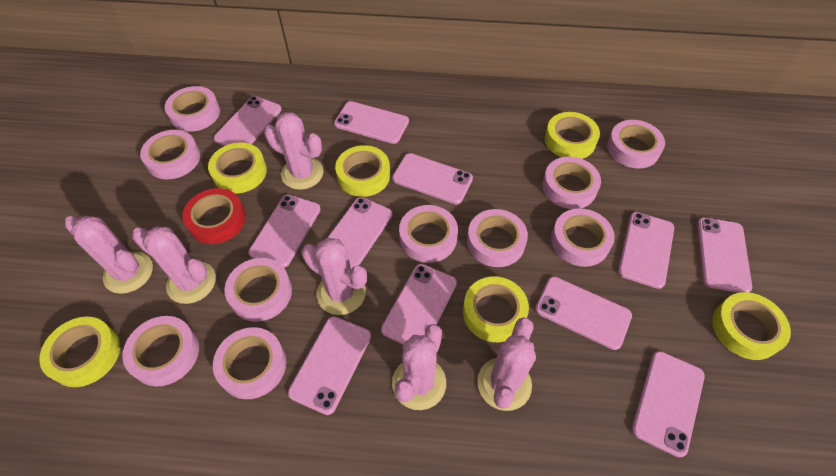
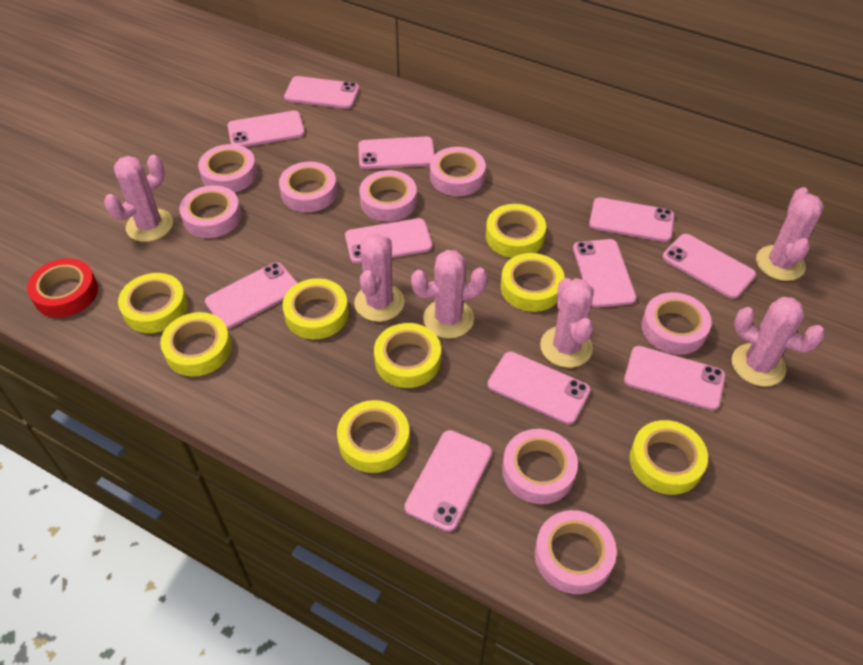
pink tape: [122,316,199,387] [140,130,200,179] [165,86,220,132] [213,327,286,399] [224,258,292,322] [399,205,458,263] [467,209,528,267] [542,157,601,209] [551,208,615,267] [607,120,665,168] = 10 -> [179,185,241,238] [198,144,257,193] [279,162,337,212] [359,170,417,222] [430,147,486,196] [502,429,578,504] [535,510,617,594] [642,292,712,355] = 8
yellow tape: [39,317,120,387] [208,143,267,194] [335,145,390,197] [463,277,529,342] [545,112,600,159] [712,292,791,360] = 6 -> [118,273,188,333] [160,312,232,376] [282,278,348,339] [337,400,410,473] [374,323,441,388] [486,204,546,258] [501,253,565,312] [630,420,708,495] = 8

